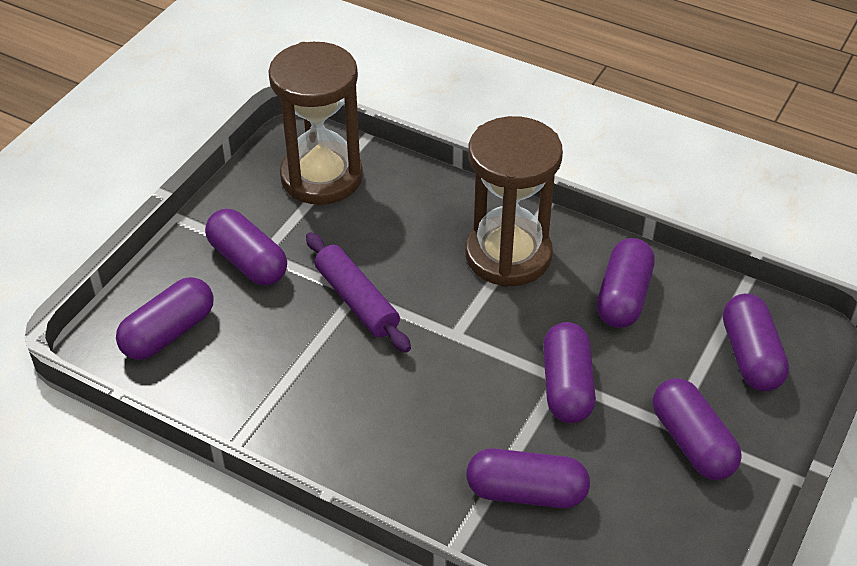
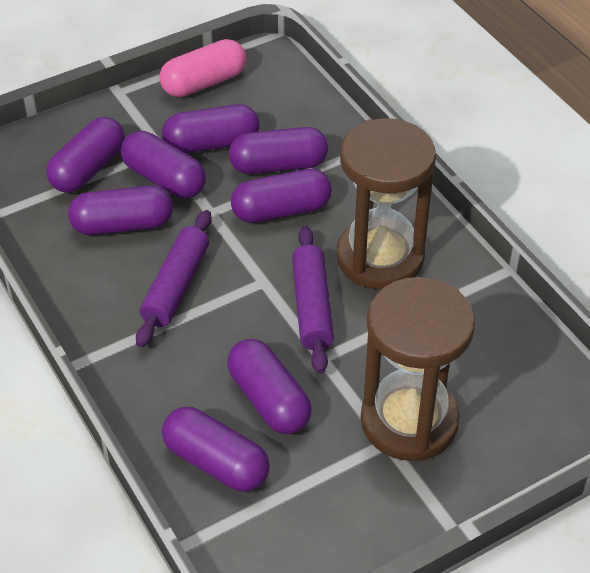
pink capsule: none = 0 -> [160,39,246,97] = 1
purple capsule: [116,277,214,360] [205,209,287,285] [466,448,590,508] [543,322,596,423] [597,238,655,328] [653,378,742,480] [723,294,789,391] = 7 -> [46,117,125,193] [68,186,173,235] [121,131,206,198] [162,104,260,153] [162,407,270,492] [227,339,312,434] [229,127,328,174] [231,169,332,223] = 8
purple rolling pin: [306,232,411,353] = 1 -> [136,210,212,348] [292,226,334,374] = 2

